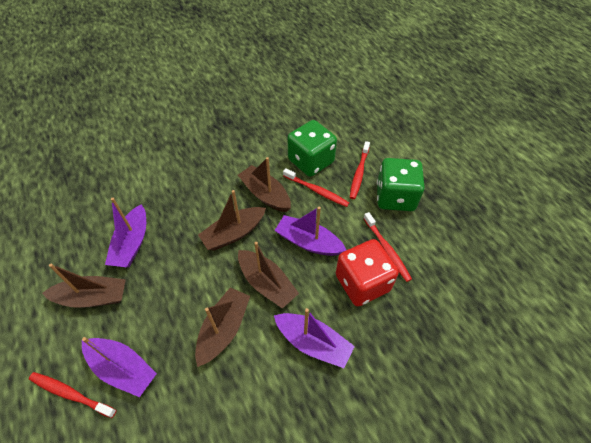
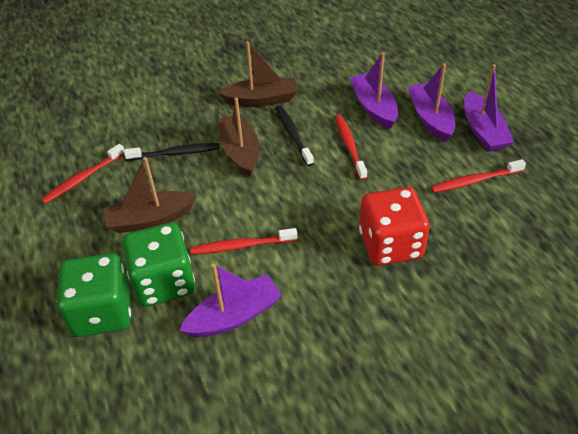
black toothbrush: none = 0 -> [124,143,220,161] [275,105,314,166] = 2
brown boat: [42,263,126,308] [195,288,250,367] [198,190,266,251] [238,157,291,212] [238,242,299,309] = 5 -> [103,157,197,233] [218,41,297,107] [218,98,259,177] = 3

